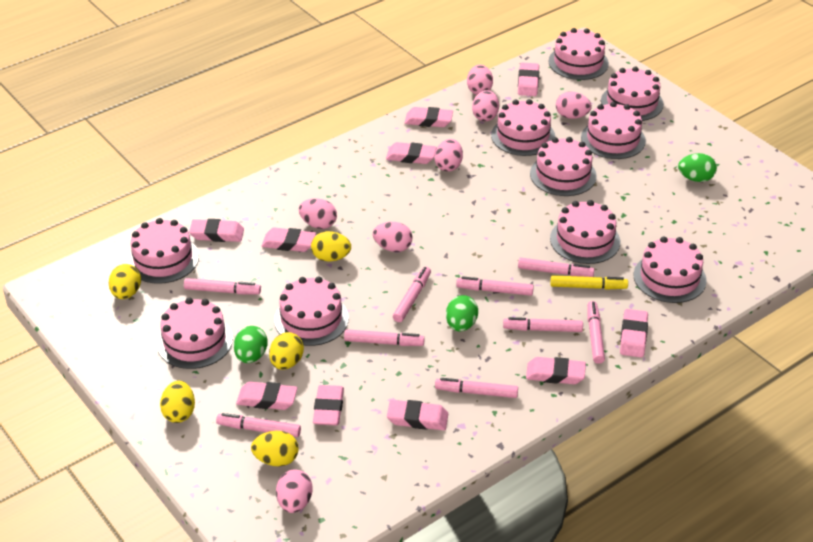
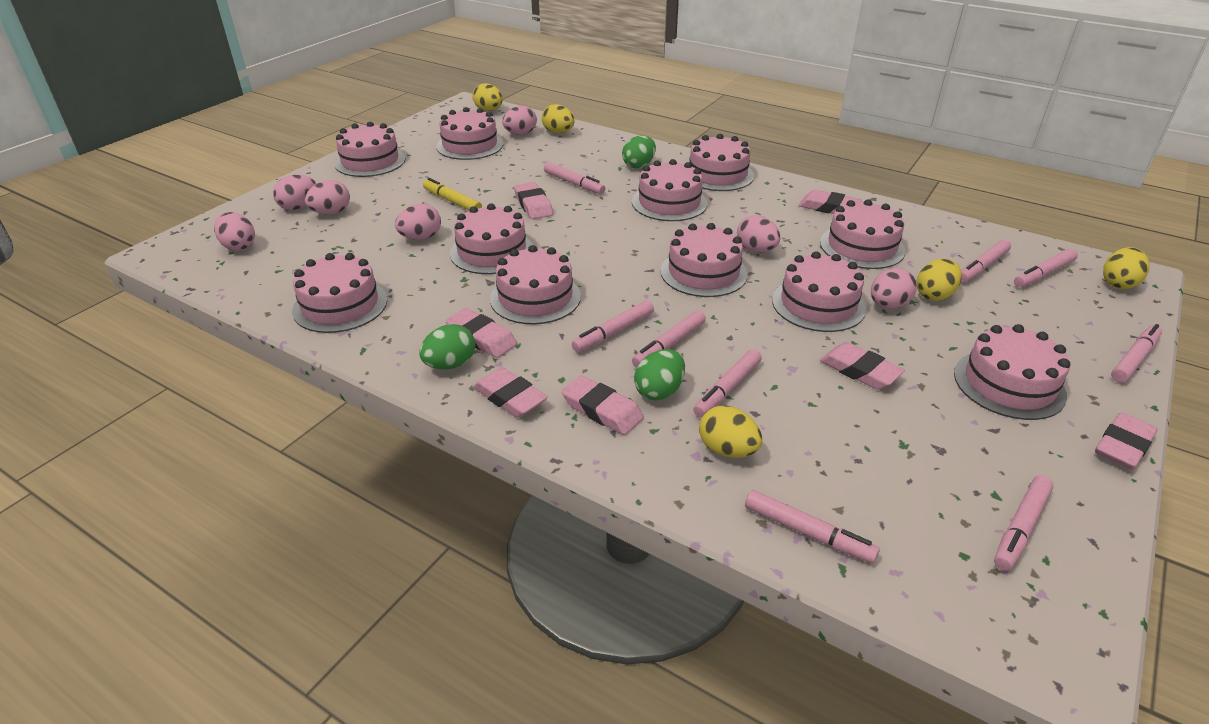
pink cake: [127,218,199,284] [157,298,233,369] [274,276,349,346] [491,99,555,156] [530,137,597,196] [548,28,609,80] [550,200,620,264] [581,102,646,159] [601,67,664,121] [634,236,707,303] = 10 -> [292,253,387,333] [334,122,405,177] [436,107,503,160] [450,203,533,274] [490,245,581,324] [632,159,708,221] [660,223,748,297] [689,134,754,191] [772,251,866,332] [820,199,905,269] [954,324,1070,420] = 11
pink eraser: [189,219,244,242] [236,381,298,410] [261,227,316,252] [313,385,344,425] [386,142,437,164] [387,400,448,430] [405,107,453,127] [518,63,539,96] [526,357,586,384] [620,309,648,358] = 10 -> [446,308,517,358] [473,367,548,418] [514,182,553,219] [562,375,644,435] [799,190,862,214] [820,342,905,389] [1095,412,1158,470] = 7

